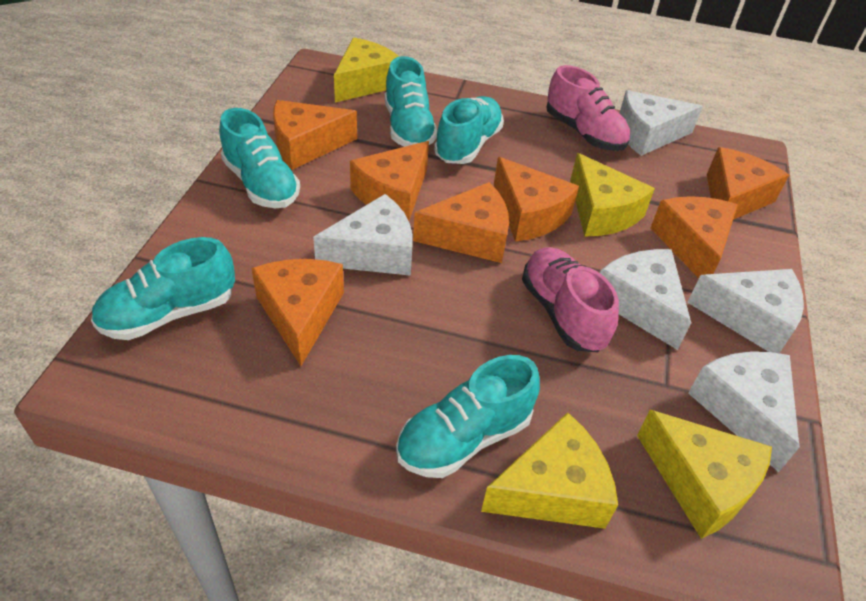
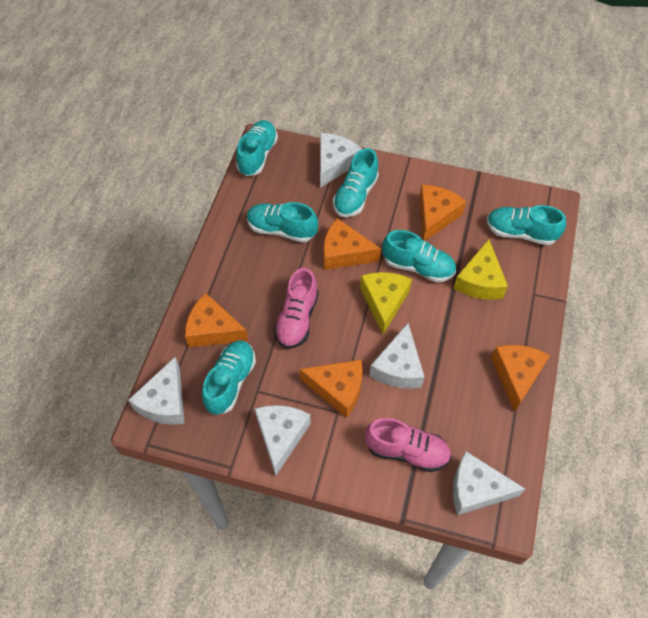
orange cheese: [251,259,344,366] [273,100,357,170] [350,141,429,221] [413,182,509,263] [494,157,579,242] [651,196,738,278] [707,147,789,220] = 7 -> [185,293,248,347] [300,360,363,418] [324,218,381,270] [419,185,466,241] [491,345,550,412] = 5
turquoise shoe: [91,237,235,340] [219,108,300,208] [385,56,437,147] [396,355,540,478] [434,96,504,164] = 5 -> [202,340,256,415] [236,120,278,176] [247,202,318,242] [333,148,379,217] [382,230,456,282] [487,205,566,245] = 6
yellow cheese: [334,38,399,102] [481,412,618,529] [570,153,655,236] [637,410,772,539] = 4 -> [360,272,412,335] [453,239,508,300] = 2

